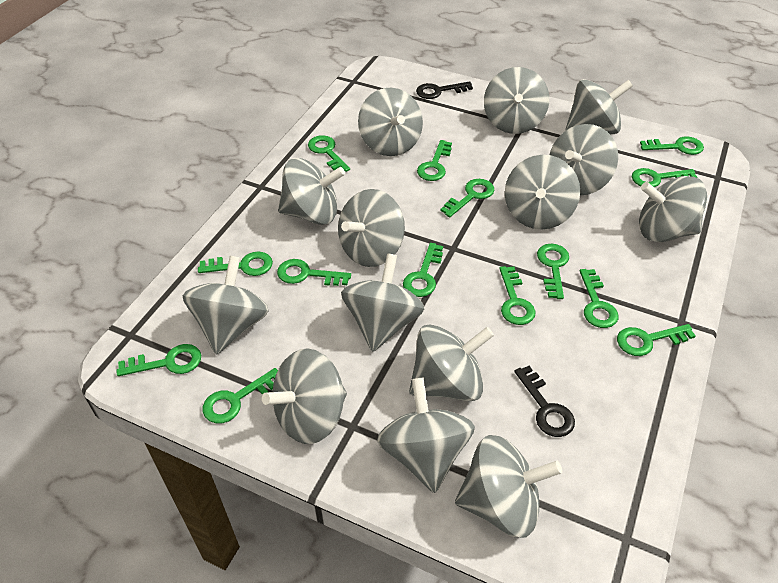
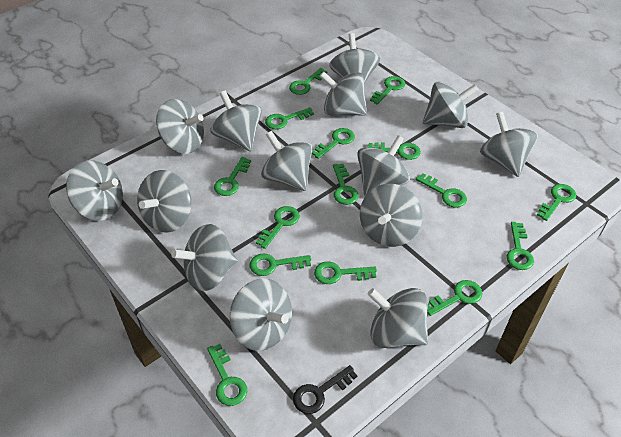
black key: [416,81,473,99] [514,366,575,437] = 2 -> [293,365,357,414] = 1
green key: [117,344,201,376] [198,252,273,276] [203,368,278,423] [277,259,351,286] [308,135,350,172] [403,243,443,297] [417,140,452,181] [440,179,494,217] [499,266,536,325] [537,243,569,299] [580,269,618,328] [617,324,696,356] [632,168,697,187] [640,136,704,155] = 14 -> [207,344,247,406] [214,157,251,196] [249,253,311,276] [256,206,300,249] [265,107,314,129] [289,68,327,95] [312,128,355,159] [314,261,377,284] [333,164,358,205] [367,142,421,160] [370,76,405,105] [416,173,467,207] [427,280,482,316] [506,222,534,270] [537,184,576,221] = 15

